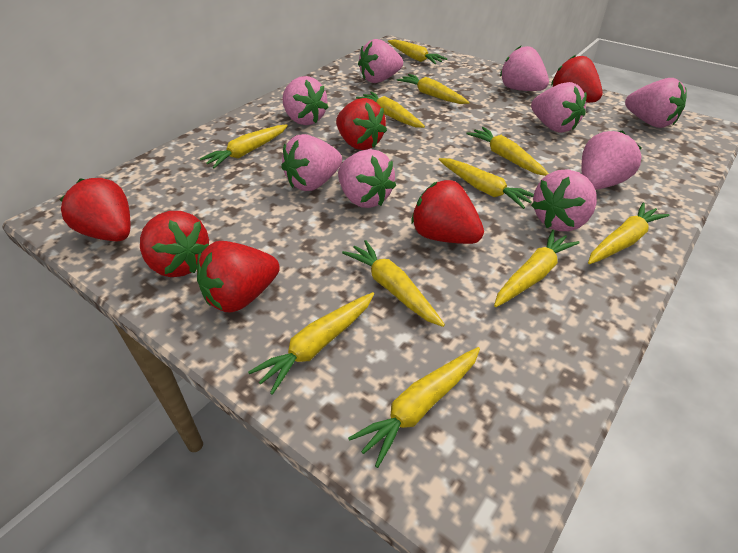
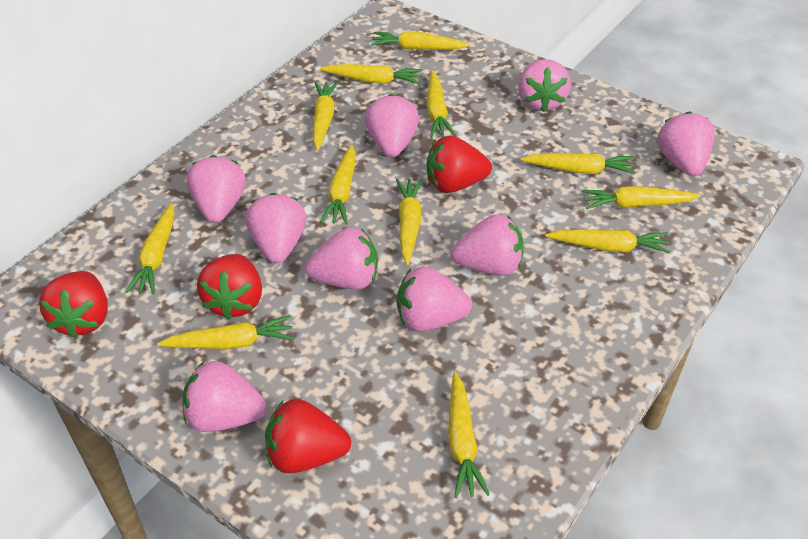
red strawberry: [59,178,131,241] [140,211,209,277] [197,241,280,313] [336,98,387,150] [411,180,484,244] [551,55,603,103] = 6 -> [39,271,108,338] [197,254,262,320] [265,399,351,474] [427,135,492,193] = 4
yellow carrot: [200,124,288,168] [248,292,374,395] [342,240,445,327] [348,347,480,468] [356,92,425,128] [388,40,447,64] [397,74,470,104] [439,158,534,209] [466,127,549,176] [494,230,580,307] [588,203,669,264] = 11 -> [125,203,175,294] [157,315,294,349] [313,81,338,150] [320,64,422,84] [320,144,356,225] [371,31,471,50] [396,179,423,265] [426,70,456,138] [448,372,490,498] [521,153,636,174] [545,229,670,254] [582,186,701,209] = 12

